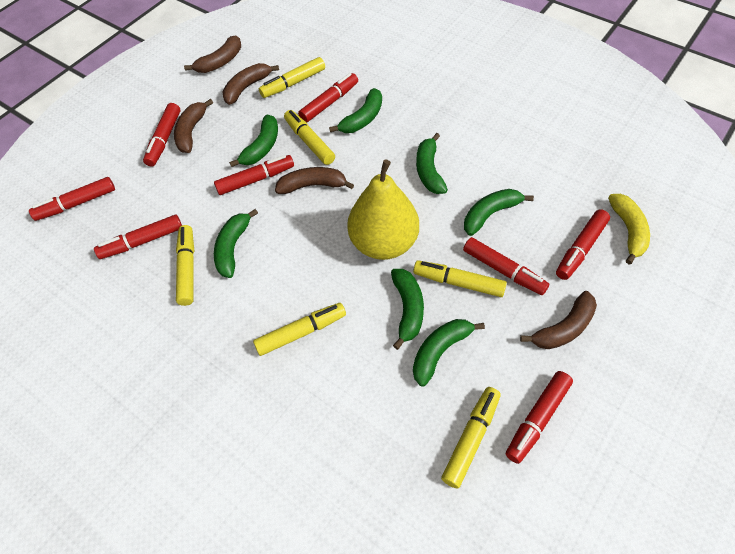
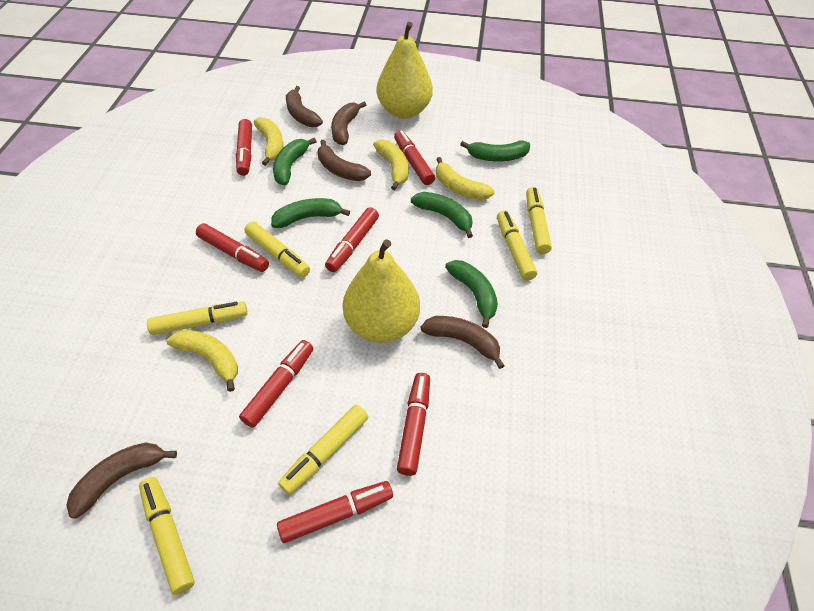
green banana: [214,209,258,278] [229,115,278,167] [329,88,382,133] [391,269,424,350] [413,319,485,387] [416,133,448,194] [464,189,534,236] = 7 -> [271,198,350,228] [273,138,317,185] [411,192,473,238] [445,260,498,328] [460,140,530,161] = 5
red marker: [29,177,115,221] [94,215,182,259] [143,103,180,166] [214,155,294,195] [298,73,358,123] [463,237,549,295] [506,371,573,464] [556,209,610,280] = 8 -> [196,223,269,272] [236,119,252,176] [239,340,313,428] [277,481,393,543] [325,207,379,272] [394,130,435,185] [397,373,430,476] = 7
yellow banana: [608,194,650,265] = 1 -> [167,330,238,392] [254,117,283,166] [373,139,409,190] [436,157,494,200] = 4
yellow pear: [347,159,419,260] = 1 -> [343,239,420,343] [377,22,433,119] = 2

